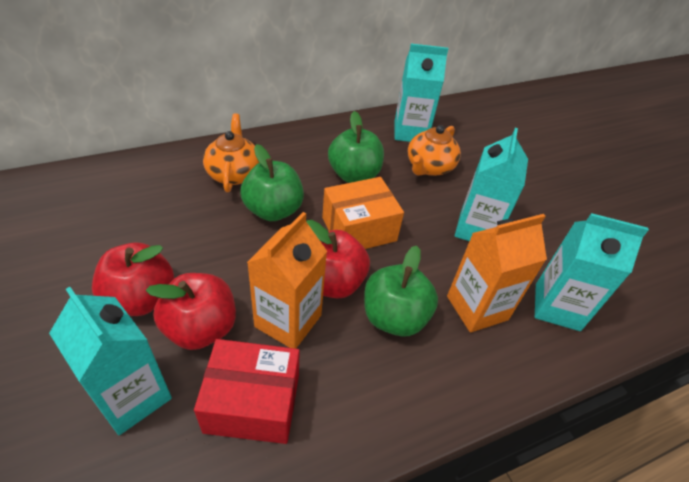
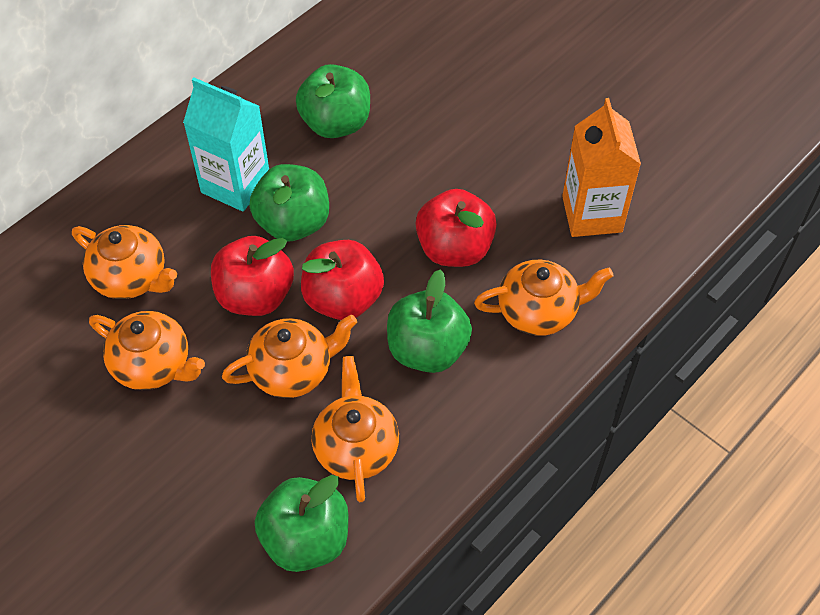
green apple: [240,144,304,221] [328,111,384,183] [364,246,438,337] = 3 -> [249,164,329,241] [255,475,348,572] [296,64,370,138] [387,269,472,373] = 4
orange box: [322,177,404,249] = 1 -> none = 0
orange carton: [247,212,327,349] [447,214,547,333] = 2 -> [562,98,641,237] = 1
orange teapot: [203,114,259,192] [408,125,461,176] = 2 -> [72,225,177,299] [89,311,205,390] [222,315,357,398] [311,356,399,502] [474,260,614,336] = 5
red box: [194,339,300,444] = 1 -> none = 0
turquoise carton: [49,287,172,435] [394,44,449,142] [455,128,528,241] [535,213,649,331] = 4 -> [183,78,269,212] = 1

